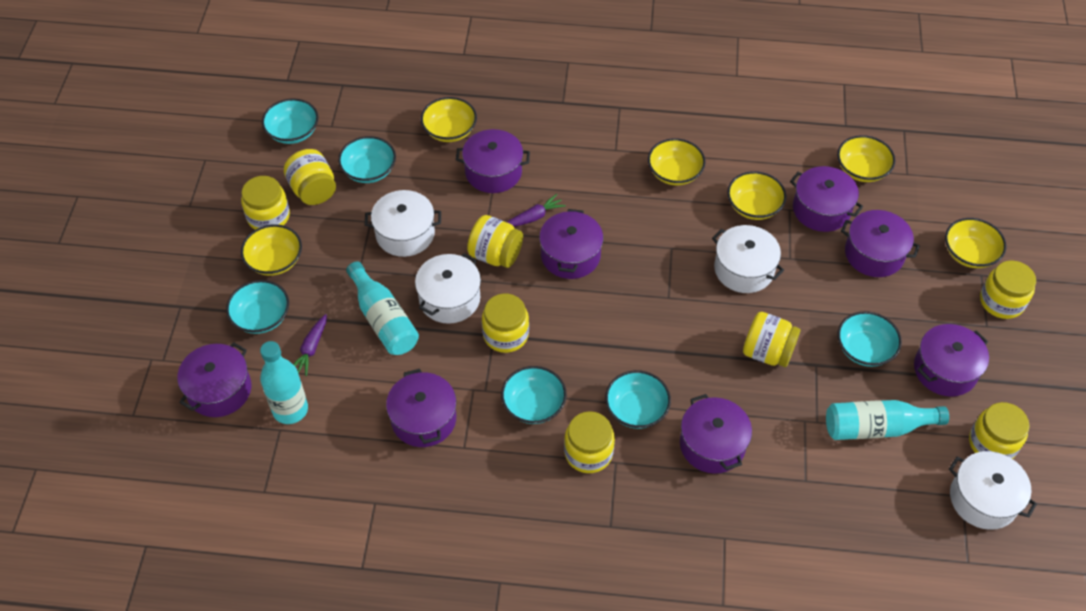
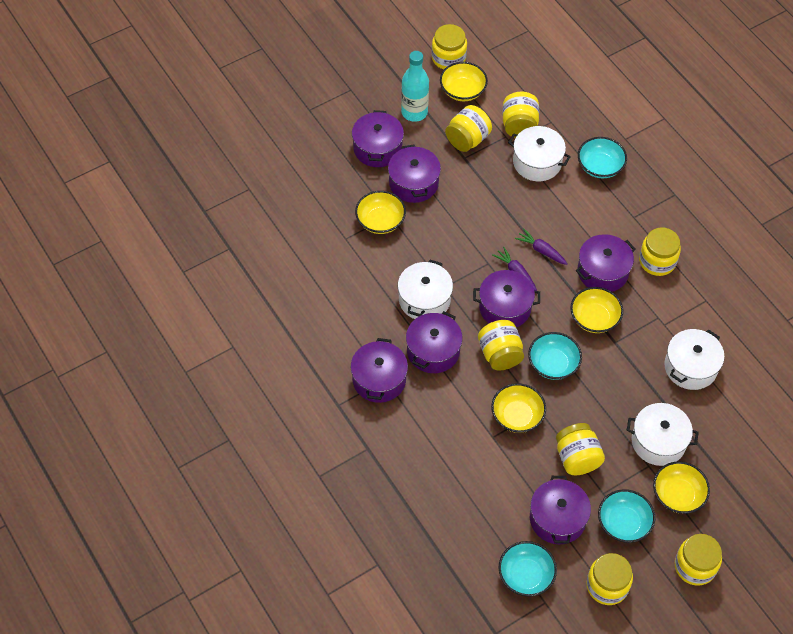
purple pot: [177,343,251,417] [386,369,456,447] [456,129,530,193] [539,209,603,279] [680,394,752,474] [790,166,863,232] [841,210,920,277] [914,324,989,397] = 8 -> [351,338,408,403] [352,110,404,167] [388,145,441,203] [406,311,463,373] [473,270,540,327] [530,476,591,544] [576,234,635,292] = 7
turquoise bottle: [260,341,308,424] [346,261,419,355] [826,400,949,440] = 3 -> [401,51,429,122] = 1
turquoise bowl: [226,280,289,334] [262,98,318,144] [338,136,396,183] [501,366,567,424] [605,370,671,429] [838,311,902,367] = 6 -> [498,541,557,597] [528,332,582,380] [578,137,627,178] [598,489,655,543] = 4
yellow bowl: [241,224,302,276] [421,97,477,142] [648,138,706,186] [727,171,786,220] [837,135,895,182] [945,218,1006,268] = 6 -> [355,191,406,234] [440,62,488,101] [491,383,546,433] [570,287,623,333] [653,461,710,514] = 5

